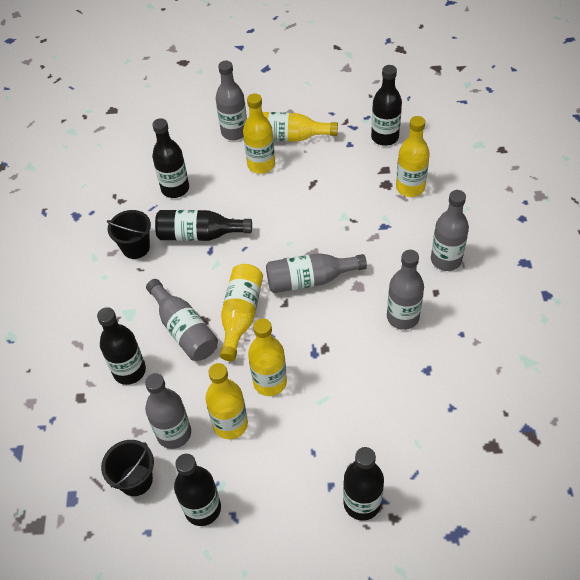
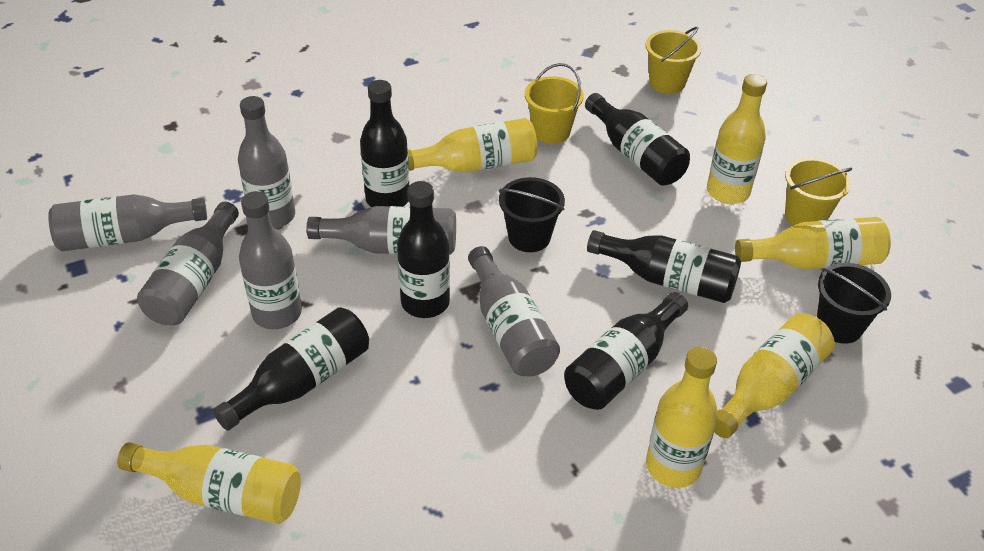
yellow bucket: none = 0 -> [525,63,584,144] [646,27,702,94] [785,158,852,226] = 3

